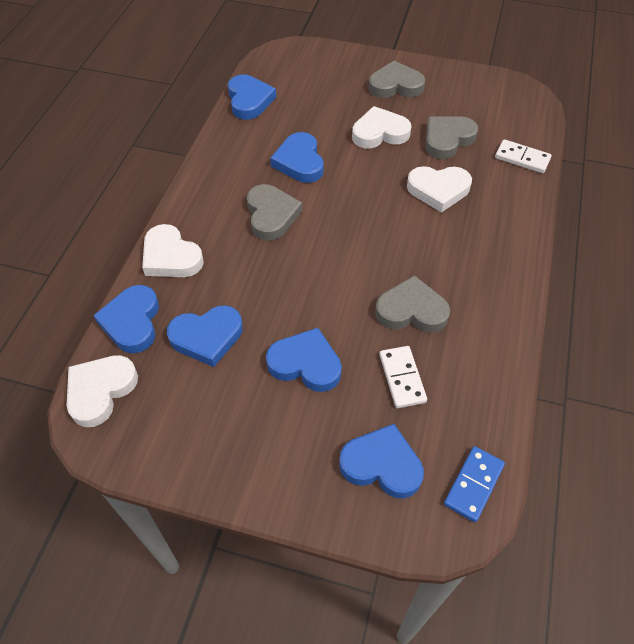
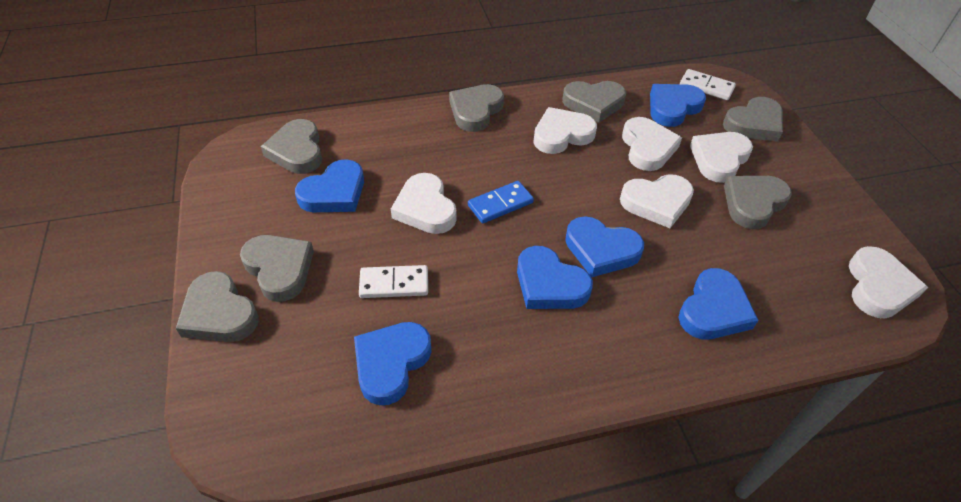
grey heart: [247,184,302,240] [368,61,425,98] [375,275,450,333] [425,116,478,159] = 4 -> [176,271,259,342] [240,235,314,302] [261,119,322,174] [449,84,504,132] [562,81,626,123] [723,97,783,142] [724,176,792,229] = 7
white heart: [67,355,138,427] [142,224,204,277] [352,106,411,148] [407,166,472,213] = 4 -> [391,173,457,234] [533,107,597,154] [620,175,694,228] [622,117,682,171] [690,132,753,183] [849,246,928,318] = 6

